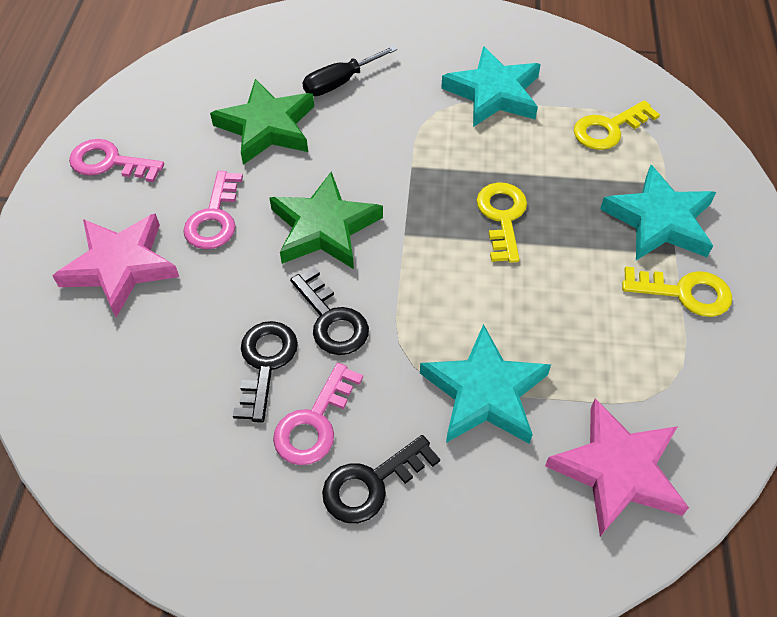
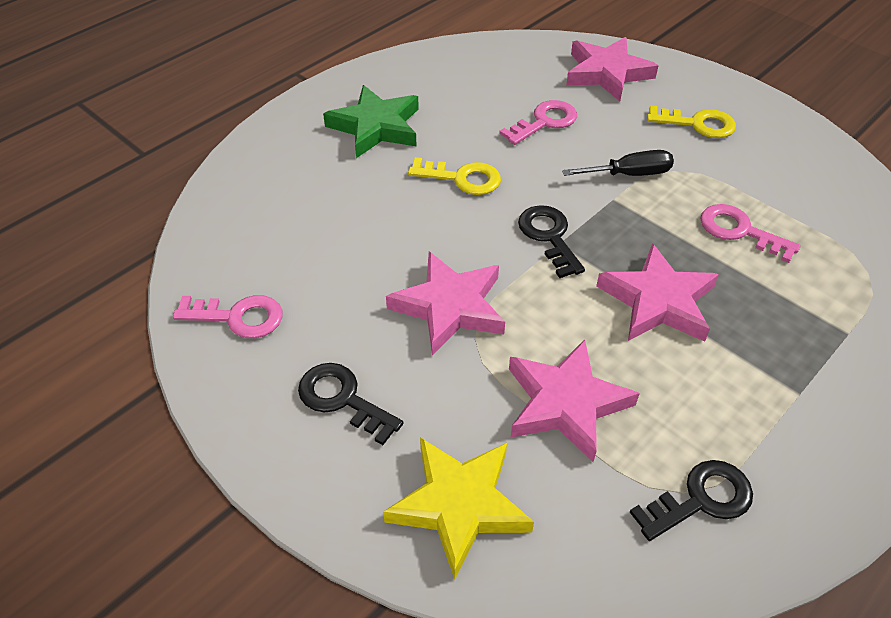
green star: [210,79,314,165] [269,171,383,269] = 2 -> [323,85,419,158] = 1
pink star: [53,213,179,318] [545,398,689,536] = 2 -> [386,252,505,355] [509,339,640,462] [566,37,658,101] [596,243,719,341] = 4
turquoise star: [420,324,551,444] [441,46,541,127] [600,165,716,260] = 3 -> none = 0
yellow key: [477,182,527,263] [574,100,660,150] [622,266,732,317] = 3 -> [408,157,501,195] [647,105,736,138] = 2
yellow star: none = 0 -> [383,437,534,580] = 1

